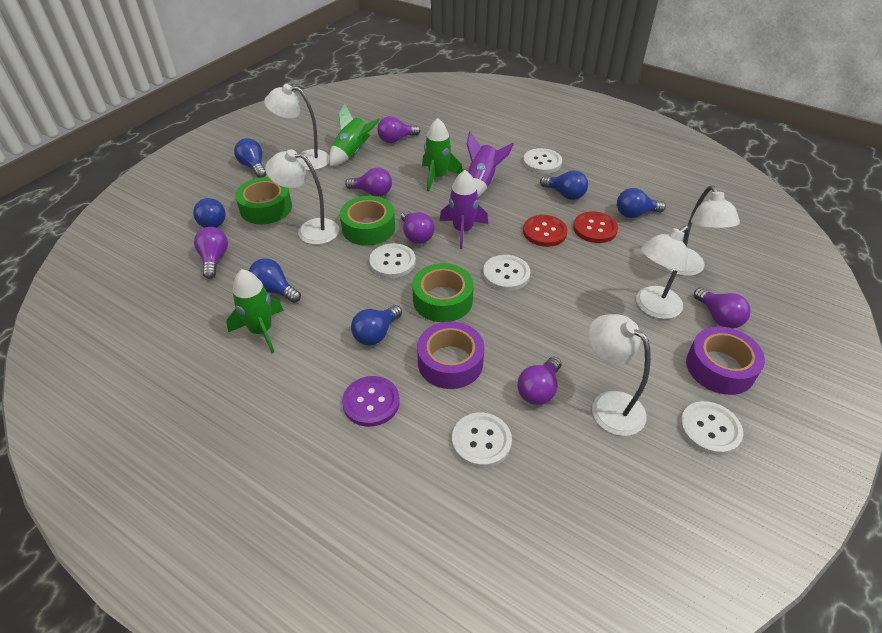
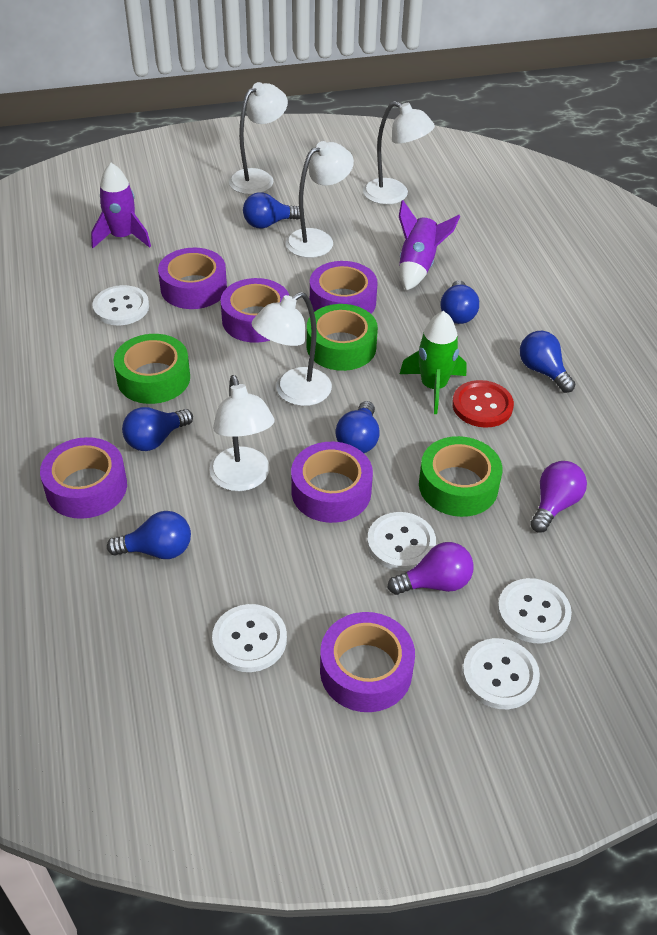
green rocket: [226,269,284,353] [329,103,380,166] [422,118,463,191] = 3 -> [400,311,466,414] = 1
purple button: [342,376,400,427] = 1 -> none = 0
purple light bulb: [194,227,228,279] [345,168,392,197] [377,116,421,143] [401,211,434,244] [517,356,561,405] [694,287,751,329] = 6 -> [388,542,474,595] [530,461,587,533] = 2
purple tape: [417,321,485,389] [686,326,765,395] = 2 -> [40,437,127,519] [158,248,227,309] [220,278,289,343] [291,442,373,523] [310,261,377,314] [320,612,415,712] = 6
red button: [523,215,568,247] [573,212,618,243] = 2 -> [452,380,514,428] = 1

